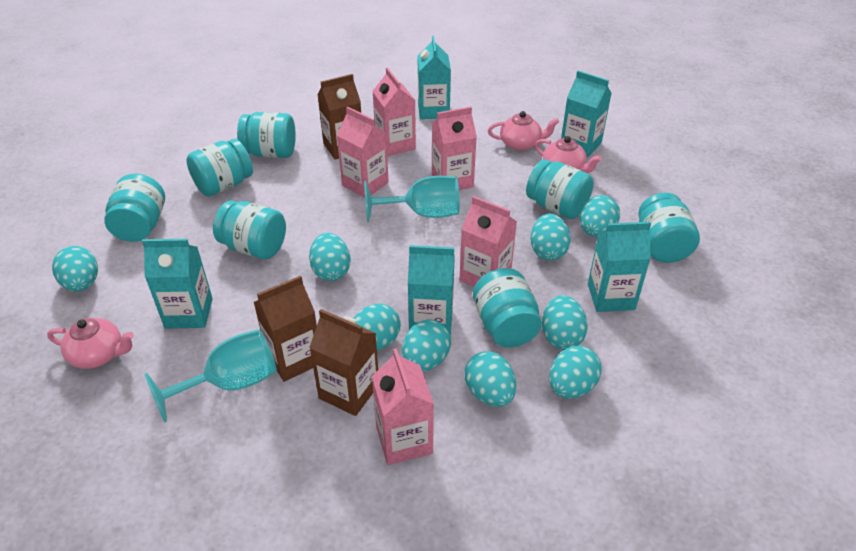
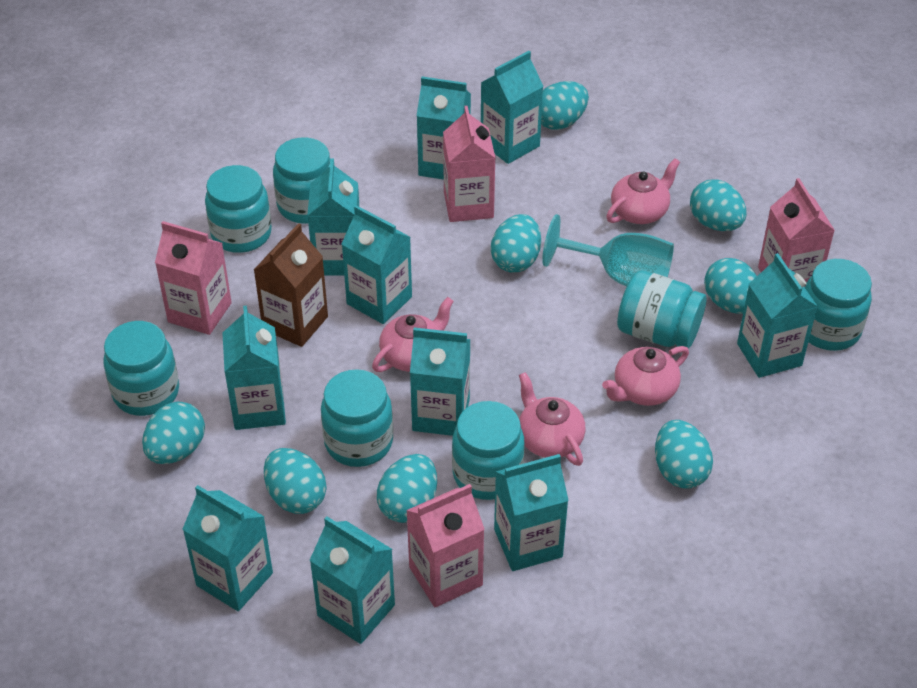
brown carton: [254,275,317,382] [309,309,378,416] [317,74,361,160] = 3 -> [254,223,328,347] = 1
pink carton: [336,107,389,198] [372,67,416,156] [372,348,434,465] [432,107,477,190] [460,196,517,287] = 5 -> [155,221,232,335] [406,484,484,607] [443,106,495,222] [758,178,835,287] = 4
pink teapot: [47,318,134,369] [488,111,559,151] [535,136,602,173] = 3 -> [372,297,454,372] [519,372,586,466] [602,346,689,406] [606,158,680,224] = 4
turquoise carton: [142,239,213,329] [408,245,455,336] [418,36,451,119] [561,70,612,157] [588,222,651,312] = 5 -> [182,485,273,611] [222,306,286,430] [307,159,360,275] [309,516,395,644] [342,205,412,324] [410,328,470,436] [417,77,471,180] [481,51,543,164] [494,454,569,571] [737,253,818,378] = 10
turquoise egg: [52,246,98,292] [309,233,351,281] [353,304,401,351] [402,320,451,372] [465,351,516,407] [530,214,571,261] [542,295,588,350] [549,346,602,399] [580,195,620,237] = 9 -> [142,402,205,464] [264,448,326,514] [377,454,437,523] [491,214,541,273] [541,81,589,130] [655,420,713,489] [690,180,746,231] [704,258,757,314] = 8
turquoise goblet: [145,329,277,422] [364,176,460,222] = 2 -> [542,214,674,286] = 1

